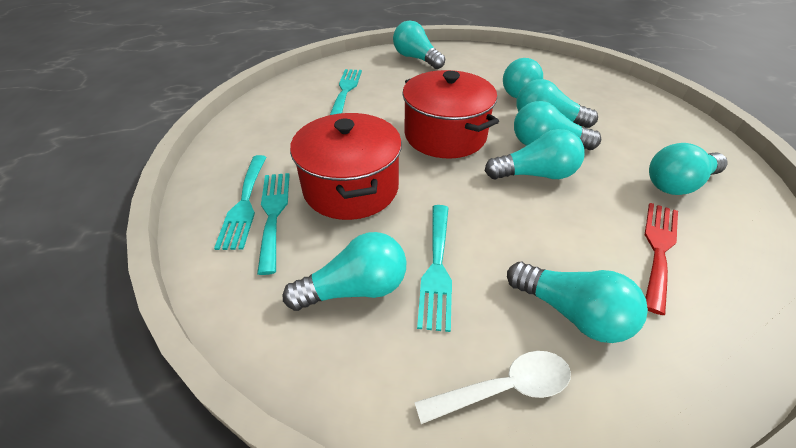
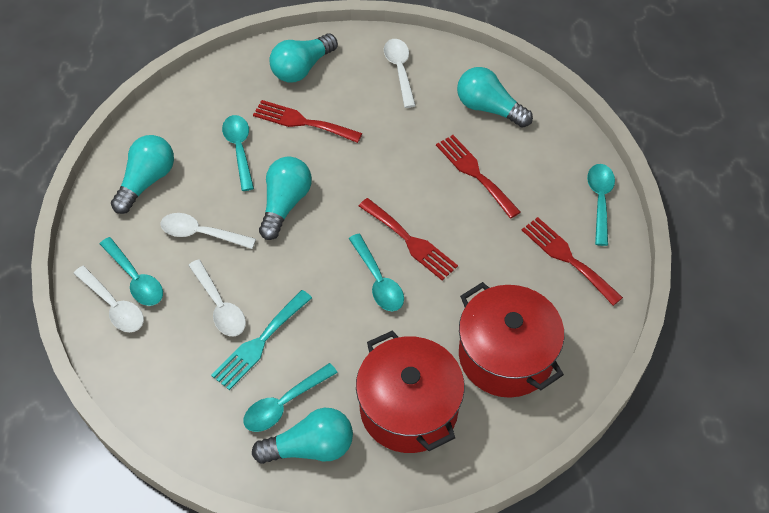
red fork: [645,203,678,315] = 1 -> [253,100,362,143] [359,198,458,280] [436,135,521,219] [522,217,623,306] = 4
turquoise fork: [214,155,267,250] [257,173,290,275] [330,69,362,115] [417,205,452,332] = 4 -> [211,290,312,390] = 1
turquoise light bulb: [283,232,406,311] [393,20,445,69] [485,129,585,179] [503,58,543,98] [507,262,648,343] [514,101,601,150] [517,79,598,128] [649,143,728,195] = 8 -> [111,135,174,214] [252,408,353,464] [259,157,312,240] [270,34,338,83] [457,67,533,128] = 5
turquoise spoon: none = 0 -> [100,237,163,306] [222,115,254,191] [243,363,338,432] [349,234,404,311] [587,164,615,246] = 5
white spoon: [414,351,571,424] = 1 -> [73,266,144,332] [160,213,256,249] [188,259,246,336] [384,39,416,108] = 4

